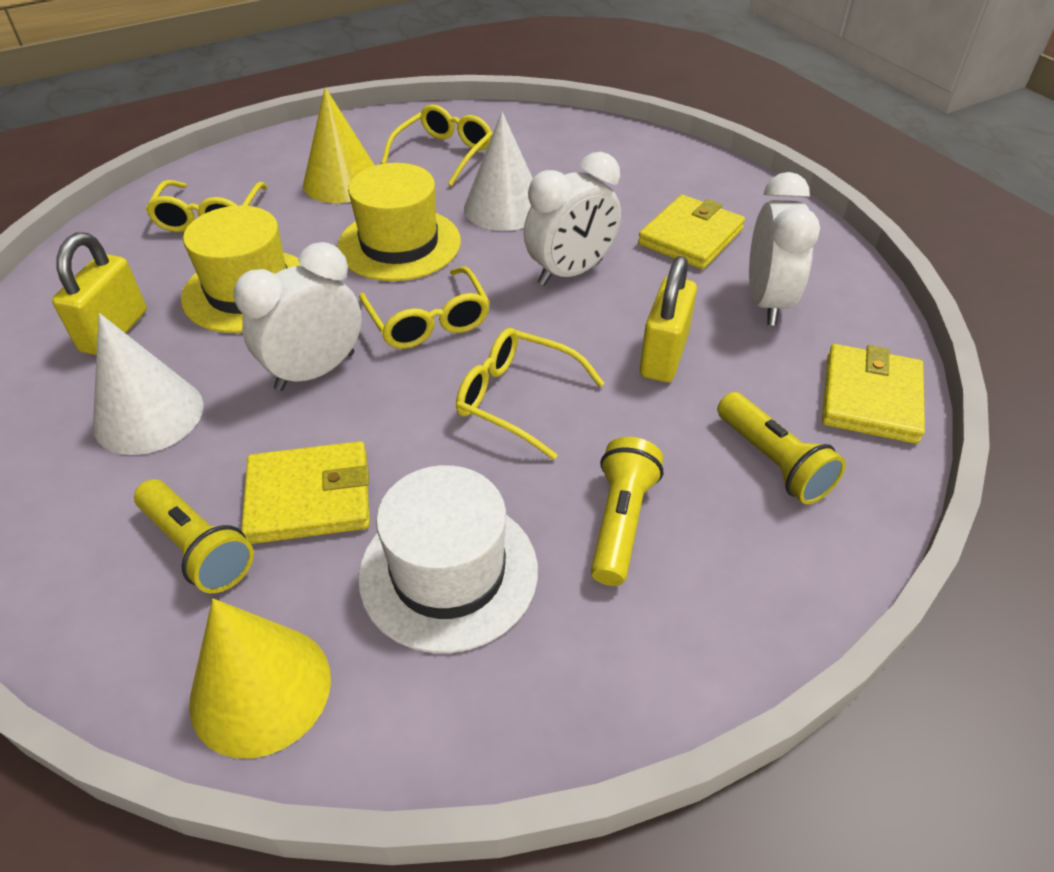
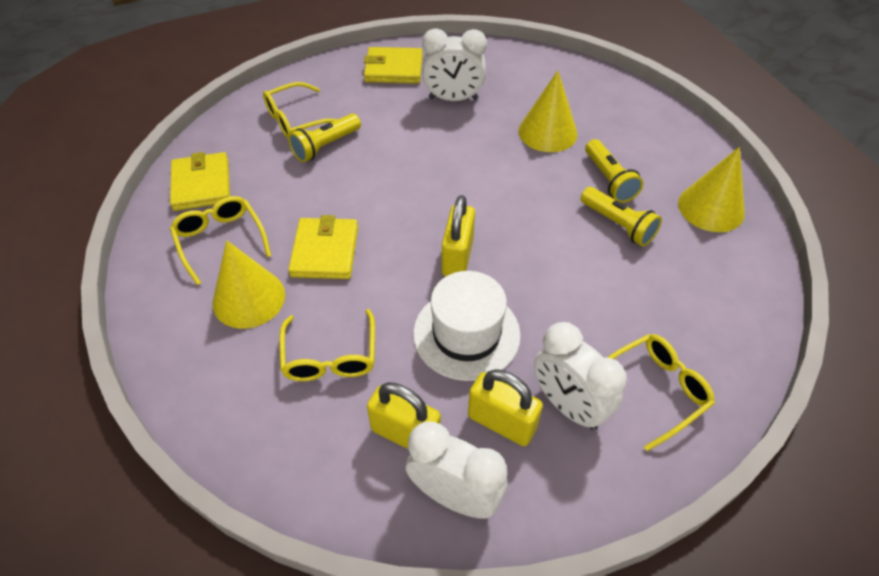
white cone: [93,313,204,455] [464,112,533,231] = 2 -> none = 0
yellow cone: [189,598,331,758] [303,87,375,203] = 2 -> [212,240,285,329] [518,71,577,152] [678,147,745,232] = 3
yellow hat: [181,205,301,333] [338,163,461,281] = 2 -> none = 0
yellow padlock: [52,232,147,355] [640,256,697,382] = 2 -> [367,382,441,449] [442,195,475,276] [468,369,543,446] = 3

